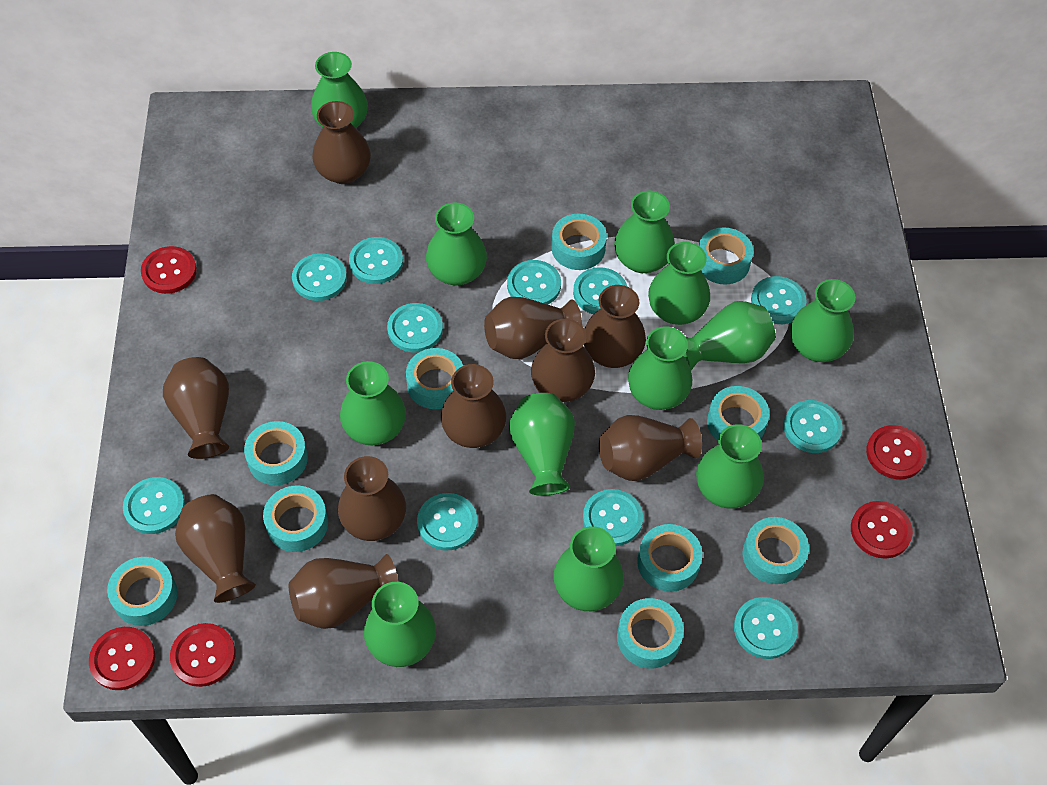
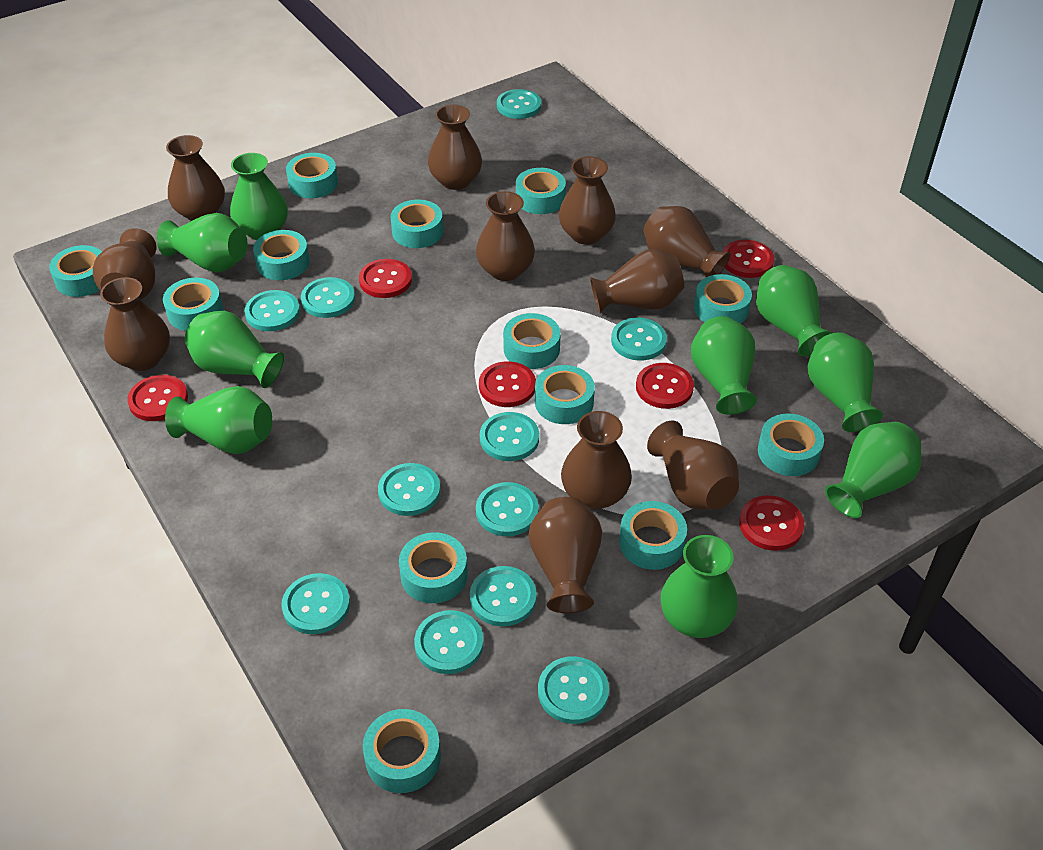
brown vase: [163,357,229,459] [175,494,256,603] [288,554,398,629] [312,101,371,184] [338,456,406,541] [441,364,506,448] [484,297,582,359] [531,319,595,402] [584,285,646,368] [599,415,702,481] = 10 -> [93,228,157,300] [100,277,170,371] [166,135,225,221] [428,104,482,190] [476,191,535,281] [528,497,602,613] [559,156,616,244] [561,411,632,509] [590,249,684,313] [643,206,731,277] [647,421,739,510] = 11
green vase: [311,52,368,128] [340,361,406,445] [364,582,436,667] [426,203,487,286] [509,393,575,496] [554,526,624,611] [614,190,675,273] [628,326,692,410] [648,242,710,325] [683,301,776,370] [696,424,764,509] [790,279,856,362] = 12 -> [157,213,248,272] [165,386,272,454] [184,311,284,388] [230,153,288,240] [660,535,738,638] [691,316,757,415] [756,265,832,356] [807,332,883,432] [825,422,921,518] = 9
red button: [89,627,155,690] [141,246,197,294] [170,623,236,687] [851,501,913,559] [866,425,927,479] = 5 -> [127,375,188,421] [359,259,412,298] [479,361,536,407] [636,363,694,409] [723,240,774,278] [739,495,804,551] = 6
turquoise tape: [107,557,178,626] [244,421,308,485] [263,485,328,552] [406,348,463,409] [552,214,607,270] [617,598,684,669] [637,524,702,592] [699,227,753,285] [707,386,769,441] [743,517,809,584] = 10 -> [49,245,102,297] [163,278,223,331] [253,230,310,280] [286,153,338,198] [363,709,441,793] [391,200,443,248] [399,532,468,603] [503,313,561,369] [516,168,566,214] [535,365,595,424] [619,501,687,570] [694,274,752,324] [758,414,824,476] = 13

